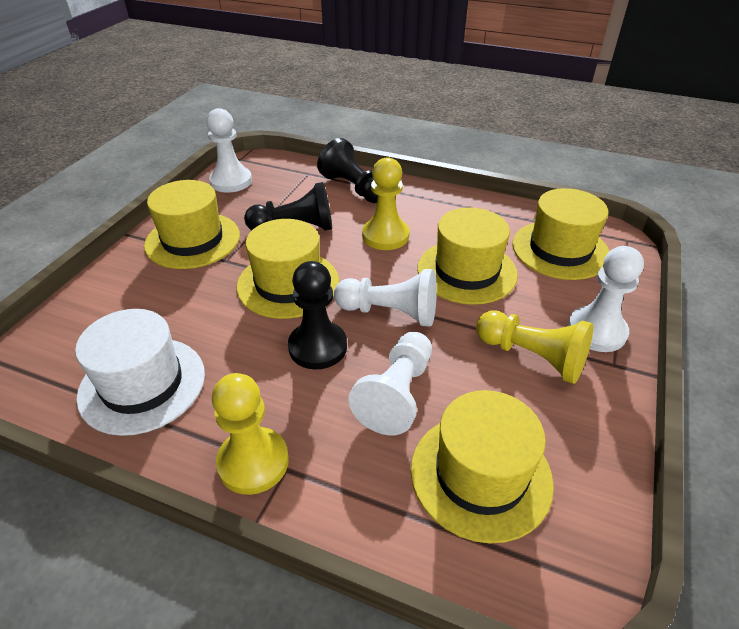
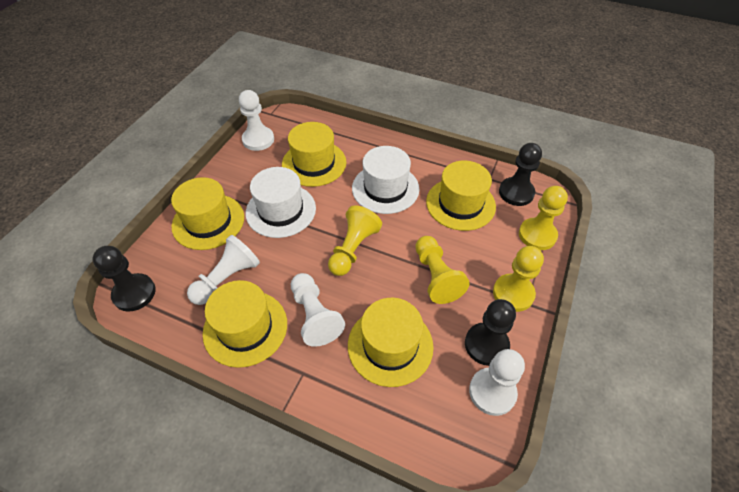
white hat: [75,309,205,436] = 1 -> [246,167,316,238] [352,146,419,214] = 2
yellow pawn: [212,373,289,495] [362,157,409,250] [476,311,594,384] = 3 -> [328,205,382,276] [415,236,470,304] [493,246,544,312] [519,186,568,250] = 4

